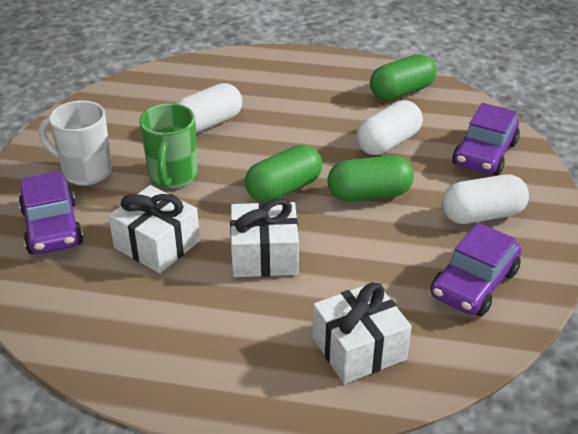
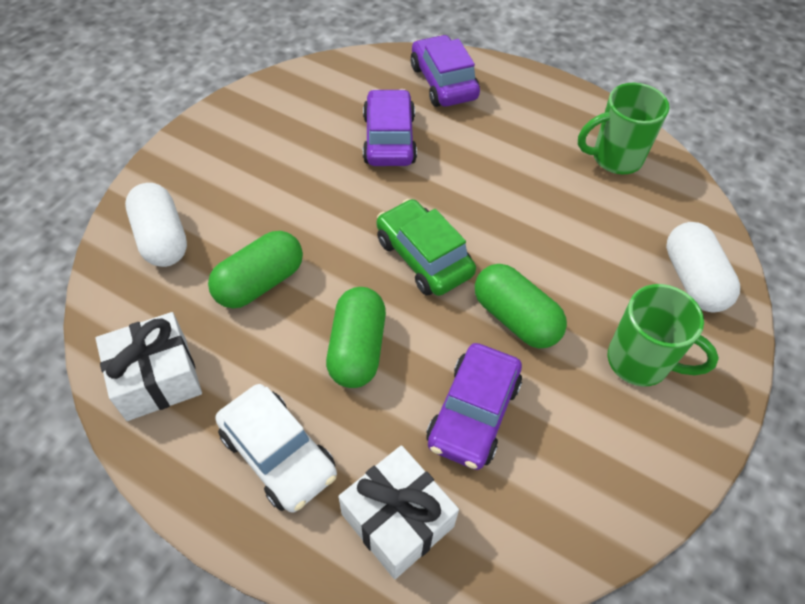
green car: none = 0 -> [377,199,476,296] = 1
green mug: [139,104,198,189] = 1 -> [578,83,670,174] [608,284,719,387] = 2
white capsule: [176,83,242,133] [356,100,423,155] [442,174,529,224] = 3 -> [125,183,187,267] [666,222,740,313] = 2
white car: none = 0 -> [215,384,337,513] = 1
white gift: [108,185,200,273] [230,198,299,277] [312,282,412,384] = 3 -> [96,312,202,421] [338,445,459,579] = 2
white mug: [39,101,112,185] = 1 -> none = 0

